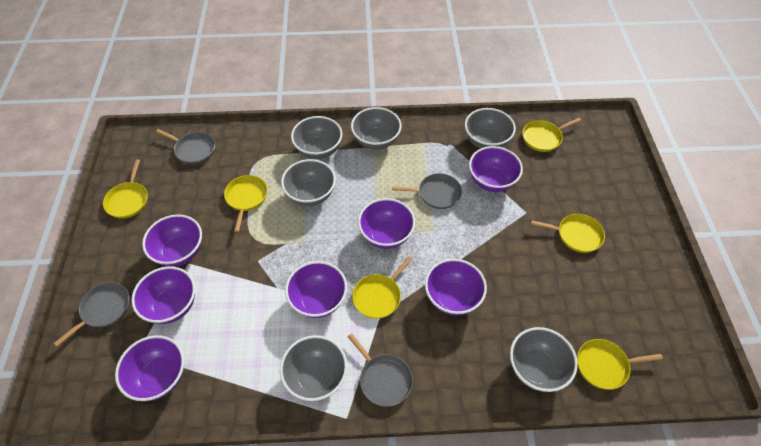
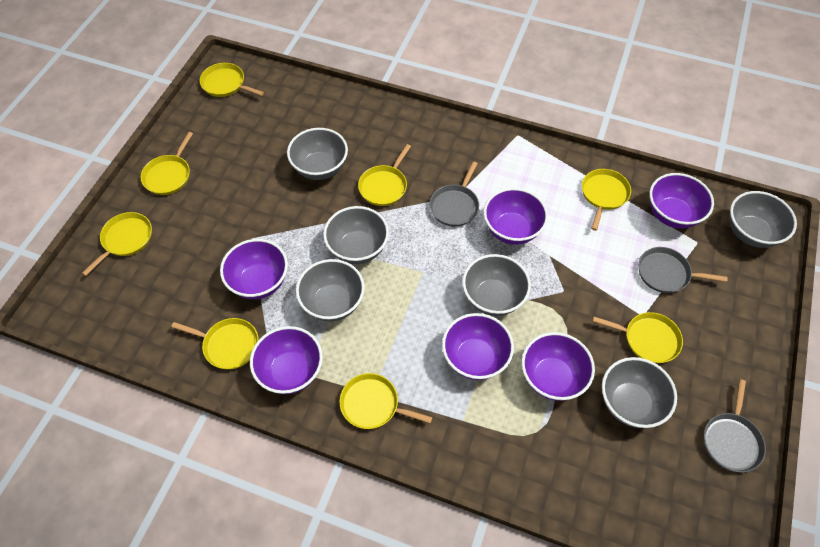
grey pan: [54,282,130,347] [156,129,215,164] [348,333,413,407] [392,173,462,209] = 4 -> [430,161,479,227] [638,247,728,293] [704,379,766,473] = 3
purple bowl: [115,335,184,401] [131,266,195,324] [142,214,202,267] [285,261,347,318] [358,198,415,249] [425,259,487,316] [469,146,523,192] = 7 -> [220,239,288,299] [250,326,323,394] [442,313,514,380] [484,188,548,245] [522,332,595,401] [649,173,714,229] = 6
yellow pan: [103,159,148,219] [224,175,267,232] [352,256,413,319] [522,118,581,152] [531,214,605,253] [577,339,663,390] = 6 -> [82,212,152,276] [141,132,193,195] [171,318,259,370] [199,63,264,97] [340,373,433,429] [358,144,411,206] [582,169,631,231] [592,312,683,363] = 8

